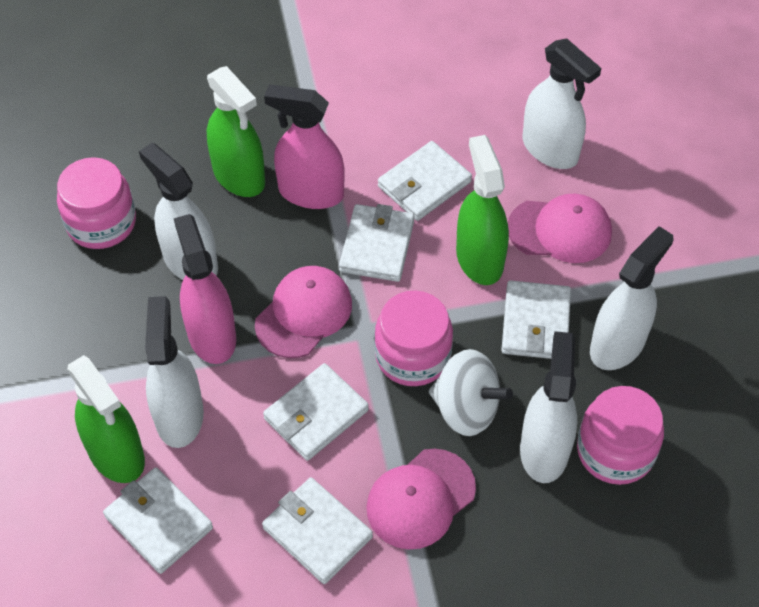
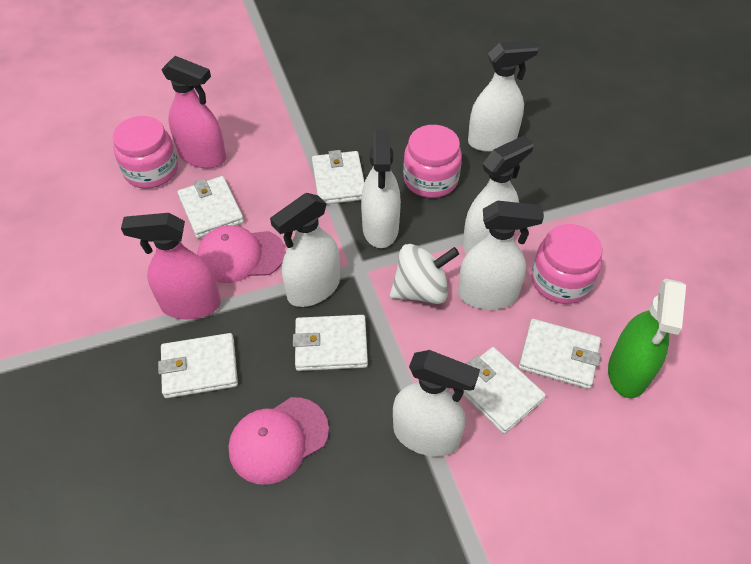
green spray bottle: [67,355,145,483] [207,66,265,197] [456,135,509,285] = 3 -> [608,279,686,398] = 1
pink cap: [255,266,352,358] [366,448,476,550] [508,194,612,263] = 3 -> [197,225,286,283] [228,397,329,485] = 2
white spray bottle: [139,143,218,280] [145,296,204,448] [520,331,577,483] [523,38,601,169] [590,226,674,370] = 5 -> [270,193,340,307] [361,130,401,248] [393,350,480,457] [458,200,544,310] [463,136,534,254] [468,40,539,152] = 6

